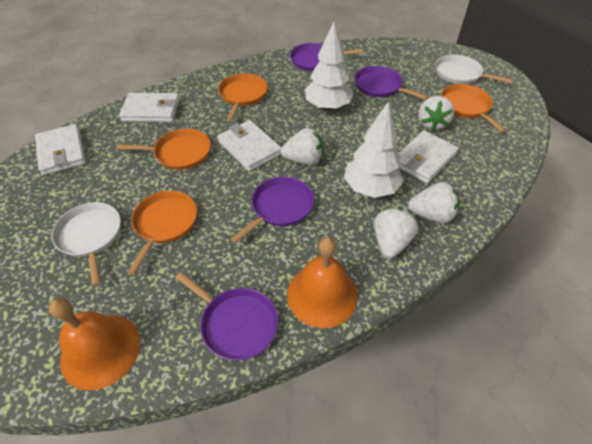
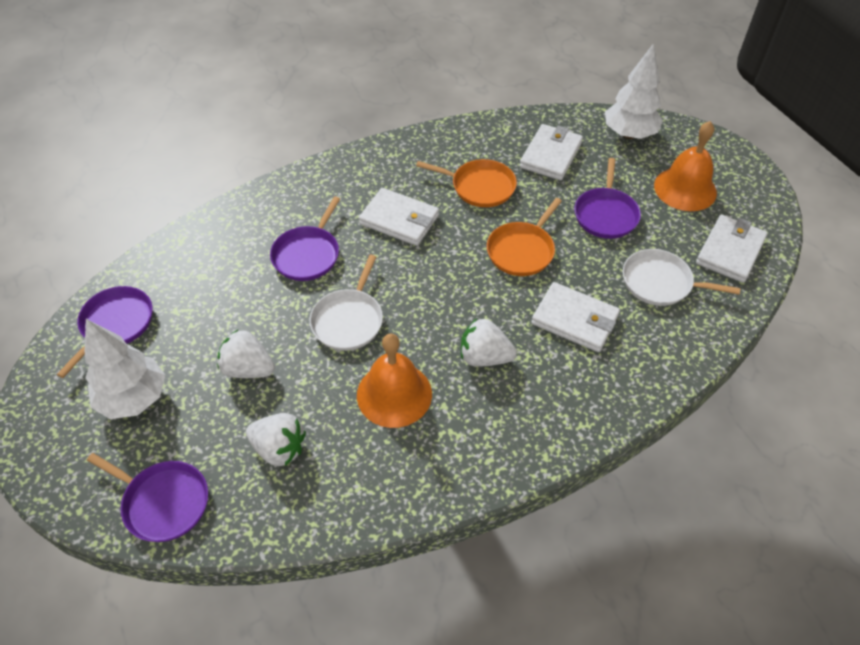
orange pan: [117,129,211,170] [128,191,197,275] [218,73,267,121] [441,84,506,132] = 4 -> [416,159,517,207] [487,198,562,276] = 2
white strawberry: [281,128,323,165] [374,208,418,258] [408,182,460,223] [418,96,455,131] = 4 -> [217,329,275,378] [246,413,306,466] [461,319,517,367] = 3

